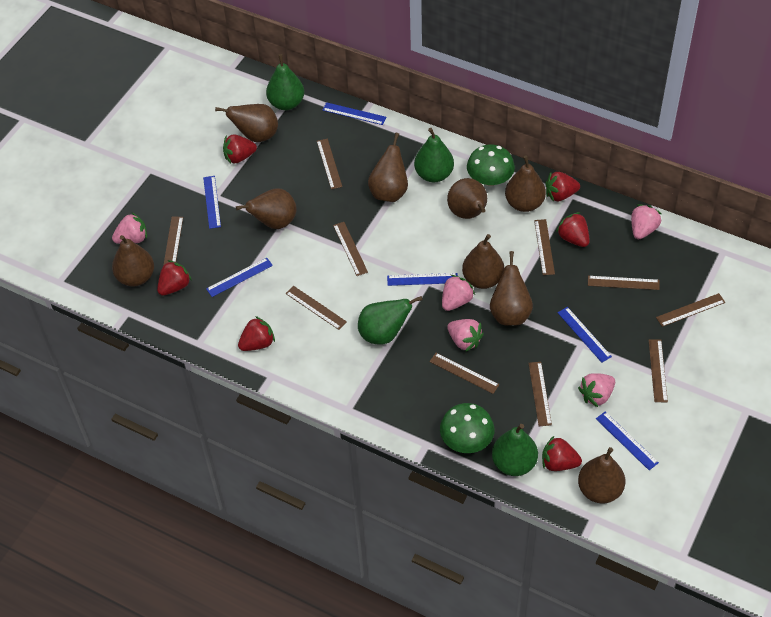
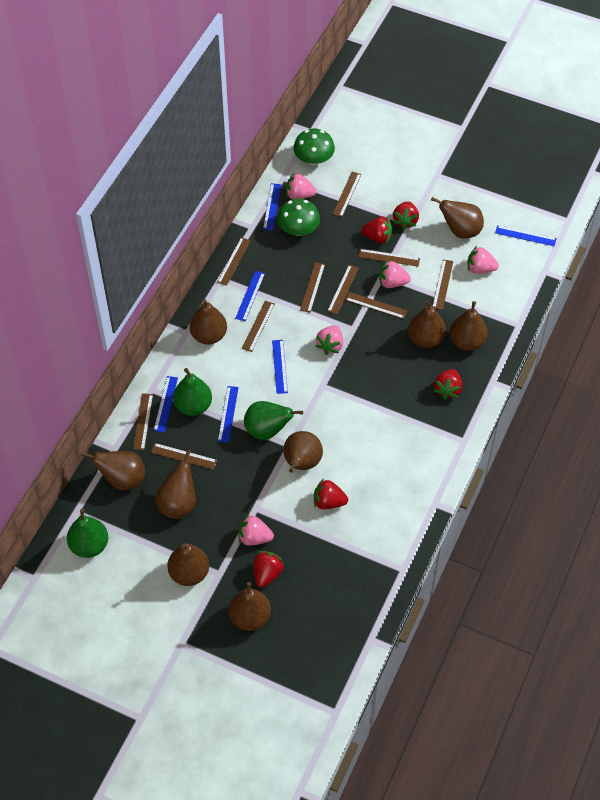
green pear: [266,54,304,110] [358,296,423,345] [414,128,454,182] [492,424,538,476] = 4 -> [67,509,108,558] [173,368,212,416] [244,401,303,440] = 3
red strawberry: [157,260,192,296] [223,135,257,163] [238,316,275,351] [542,436,582,471] [546,172,580,202] [556,212,590,247] = 6 -> [254,551,285,587] [314,478,348,509] [361,216,392,243] [393,201,419,230] [434,369,462,399] = 5

